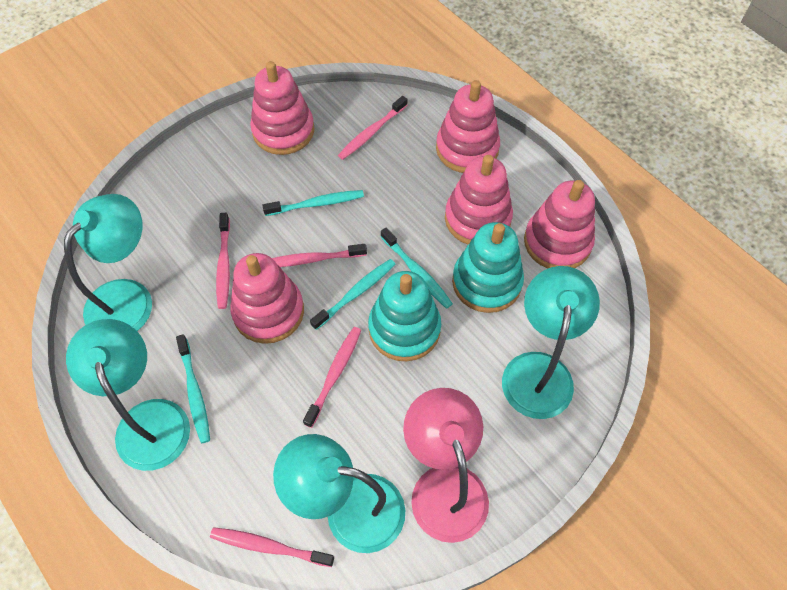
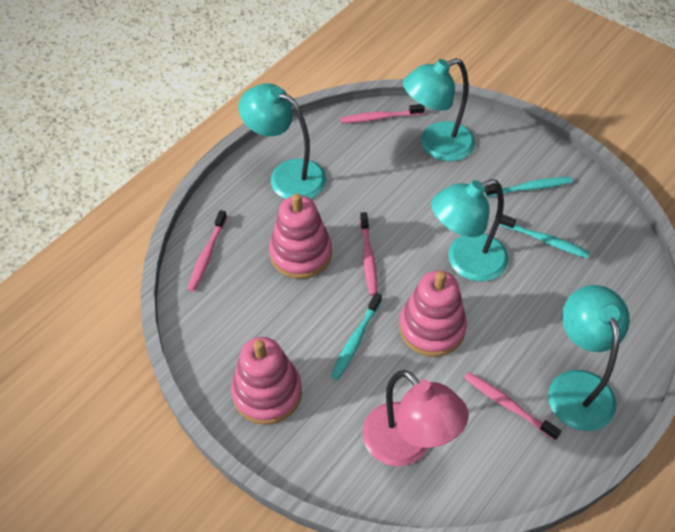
pink stacking toy: [230,253,304,344] [250,61,314,155] [436,80,500,173] [445,155,513,244] [524,180,595,268] = 5 -> [231,337,302,425] [269,193,332,279] [399,270,467,357] = 3
pink toothbrush: [210,527,334,567] [216,213,230,309] [272,244,367,267] [303,327,361,428] [338,96,407,160] = 5 -> [188,210,227,292] [340,104,424,123] [360,212,377,296] [464,372,561,440] = 4
turquoise stacking toy: [368,271,441,361] [452,222,524,313] = 2 -> none = 0
turquoise toothbrush: [176,334,210,443] [262,190,364,216] [310,259,396,330] [380,227,453,309] = 4 -> [331,293,382,380] [485,177,573,197] [499,214,590,258] = 3

